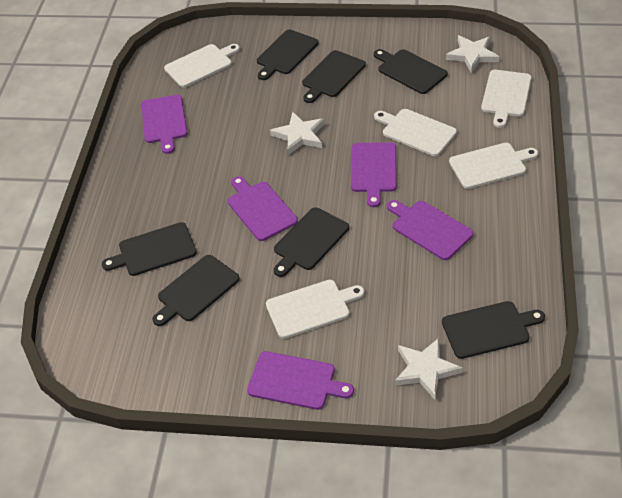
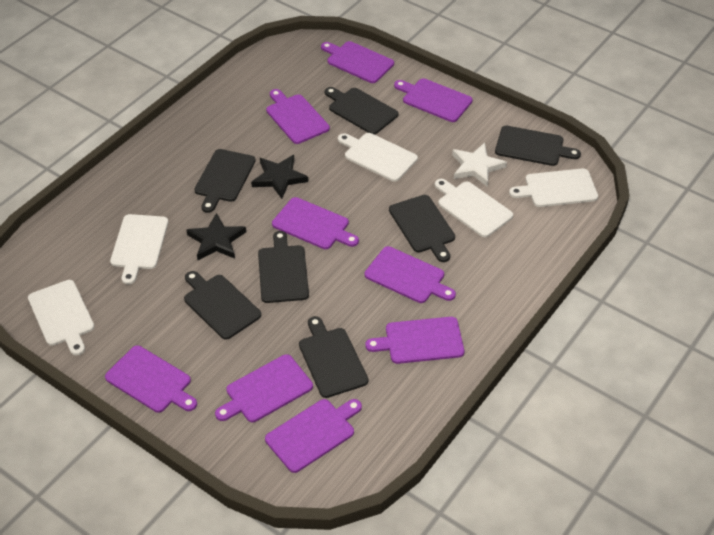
black star: none = 0 -> [186,213,246,260] [251,155,308,199] = 2
purple cutting board: [141,95,188,154] [228,176,298,241] [247,351,354,410] [351,142,397,207] [387,200,474,260] = 5 -> [105,345,197,413] [215,354,313,422] [265,399,362,473] [266,89,330,144] [272,197,359,249] [321,41,394,83] [365,246,456,303] [365,317,464,364] [394,78,473,122] = 9
white star: [270,112,324,155] [395,338,463,400] [446,35,499,73] = 3 -> [452,143,507,187] = 1

